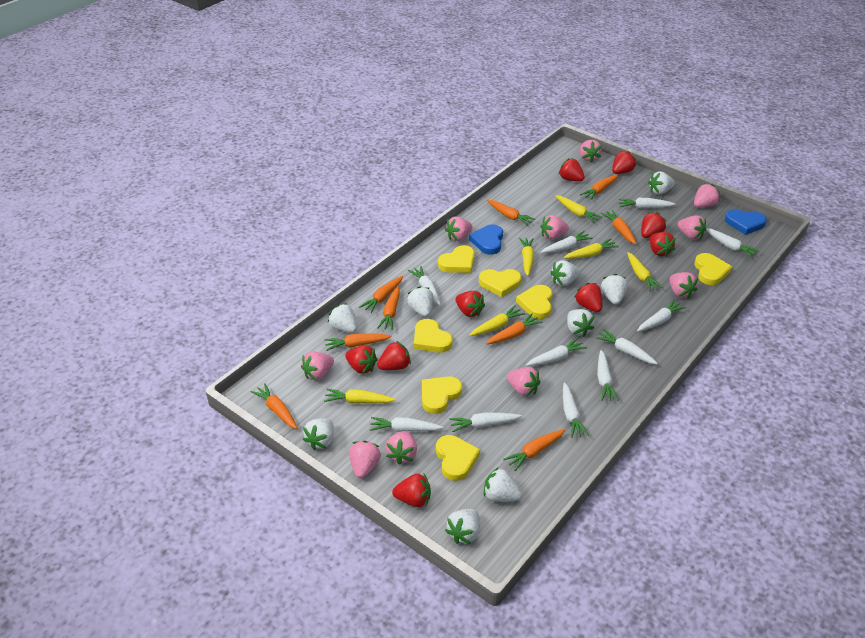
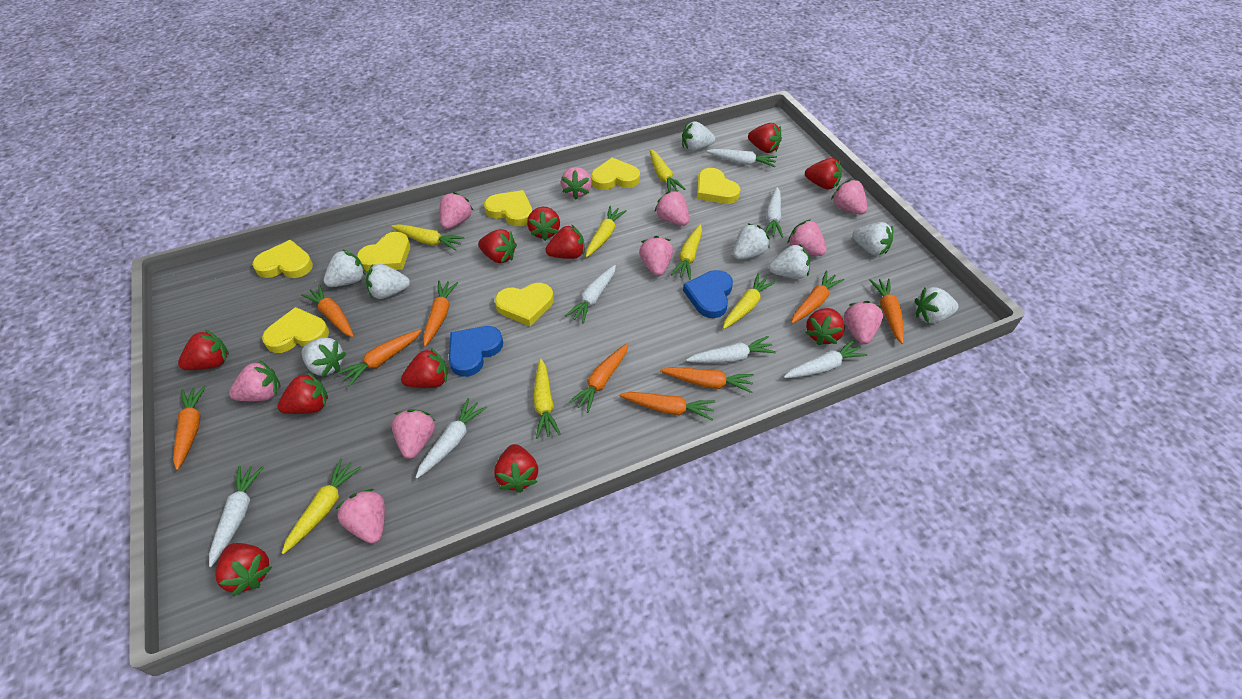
red strawberry: [345,345,378,374] [377,341,411,370] [392,474,431,507] [455,291,485,317] [559,158,585,181] [574,283,602,312] [612,151,636,174] [641,212,667,238] [650,232,676,257] = 9 -> [178,330,229,370] [215,543,272,596] [277,372,328,414] [401,348,448,388] [478,229,517,263] [494,444,538,493] [527,207,560,241] [546,224,585,259] [748,123,782,153] [805,158,842,189] [805,308,845,346] = 11
white carrot: [370,417,443,432] [408,266,441,305] [449,412,522,432] [526,338,587,366] [540,231,593,253] [563,383,589,438] [596,329,658,364] [597,350,619,401] [618,198,675,208] [637,299,686,332] [706,228,760,258] = 11 -> [209,466,264,567] [415,398,487,479] [565,265,616,324] [686,336,776,363] [706,149,777,167] [765,187,783,238] [784,340,867,378] = 7
white strawberry: [303,418,334,450] [328,303,357,333] [407,287,433,317] [445,509,480,544] [484,467,522,502] [550,260,580,286] [567,309,594,337] [601,274,628,305] [648,171,675,195] = 9 -> [302,338,346,377] [324,249,366,287] [366,264,410,299] [682,121,715,152] [733,223,770,260] [769,244,810,279] [852,222,893,256] [915,287,958,324] = 8
yellow carrot: [324,389,396,403] [469,305,525,336] [519,238,534,276] [555,195,602,223] [564,239,619,259] [627,252,663,291] = 6 -> [282,459,361,554] [391,224,465,250] [533,359,561,439] [586,206,627,257] [650,149,685,191] [671,224,702,280] [723,273,776,329] = 7

